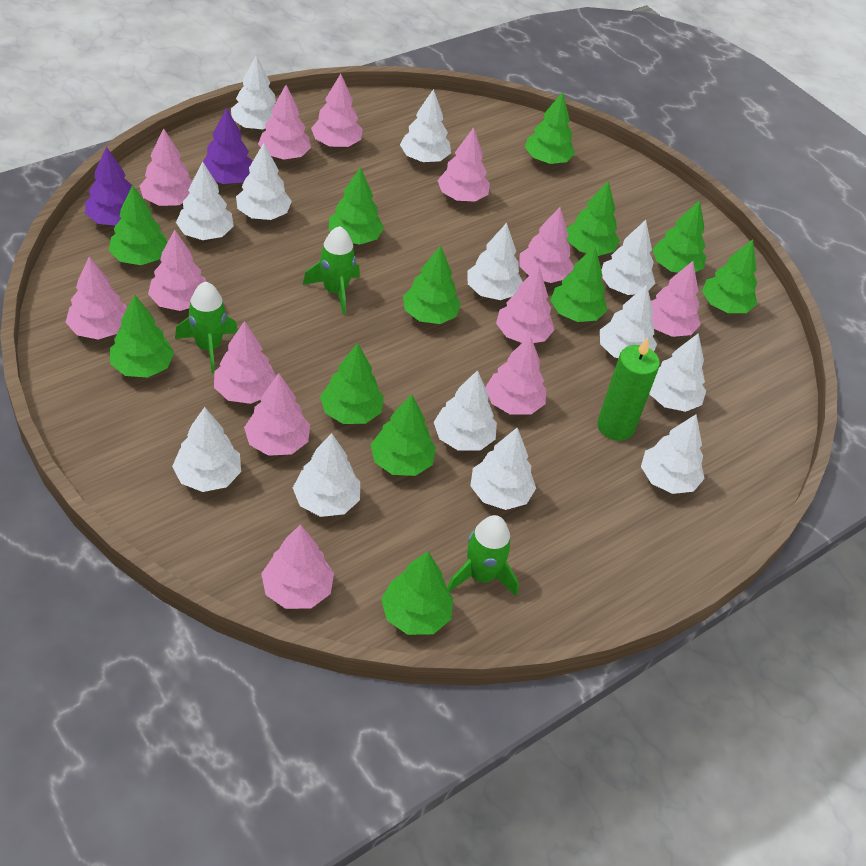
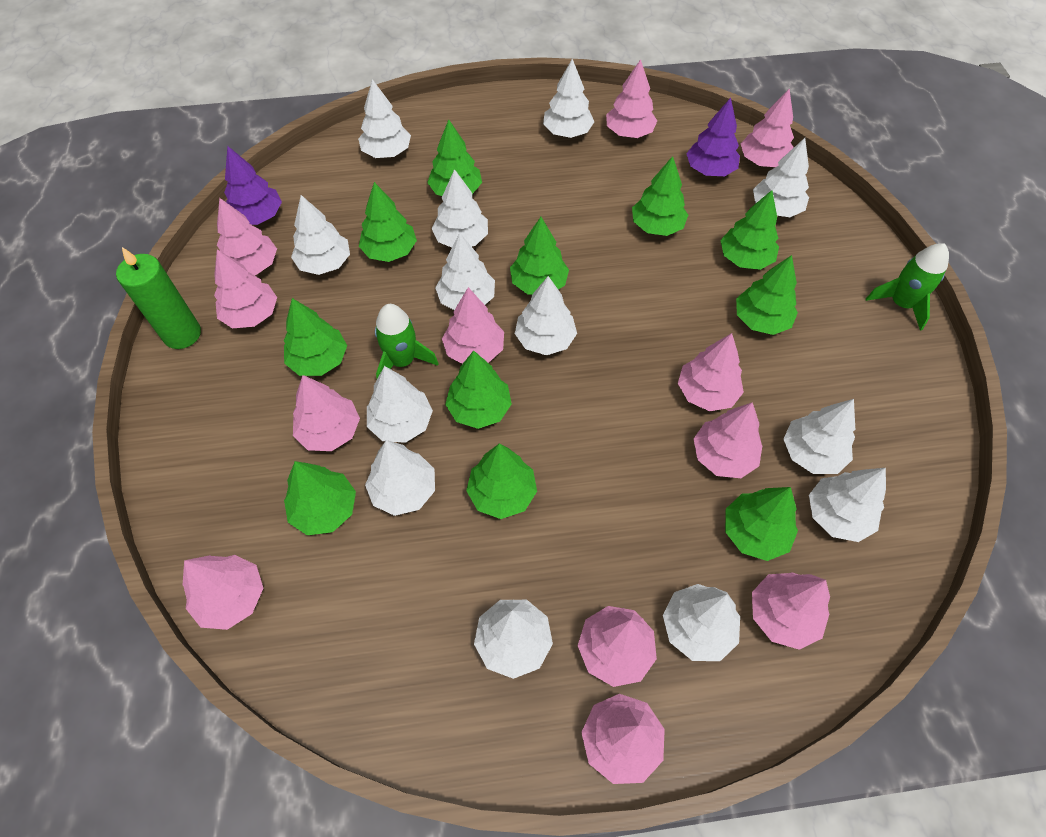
green rocket: [175,282,238,374] [303,226,360,315] [447,515,519,596] = 3 -> [375,304,439,379] [866,243,949,331] = 2
green tree: [109,185,167,265] [110,295,174,378] [320,343,384,424] [329,167,384,245] [370,394,436,476] [381,551,453,635] [403,245,461,324] [525,92,575,164] [550,246,607,322] [567,181,620,256] [653,200,706,273] [702,239,757,313] = 12 -> [284,298,347,376] [284,461,356,535] [359,182,417,262] [427,120,482,196] [445,350,512,429] [466,443,537,519] [510,217,569,295] [632,156,688,236] [720,190,779,270] [725,487,798,561] [736,255,798,335] = 11
pink tree: [66,257,127,339] [139,129,192,206] [148,230,206,311] [214,321,276,404] [244,373,310,456] [258,85,311,160] [261,524,334,609] [311,74,363,147] [437,127,490,202] [485,336,546,415] [496,266,555,343] [519,207,574,283] [651,261,701,337] = 13 -> [183,555,263,630] [214,249,277,328] [217,198,277,275] [293,375,360,451] [442,287,504,364] [578,606,657,687] [581,694,665,784] [606,59,657,138] [678,333,744,411] [694,402,762,478] [741,89,794,167] [752,572,830,650] = 12

